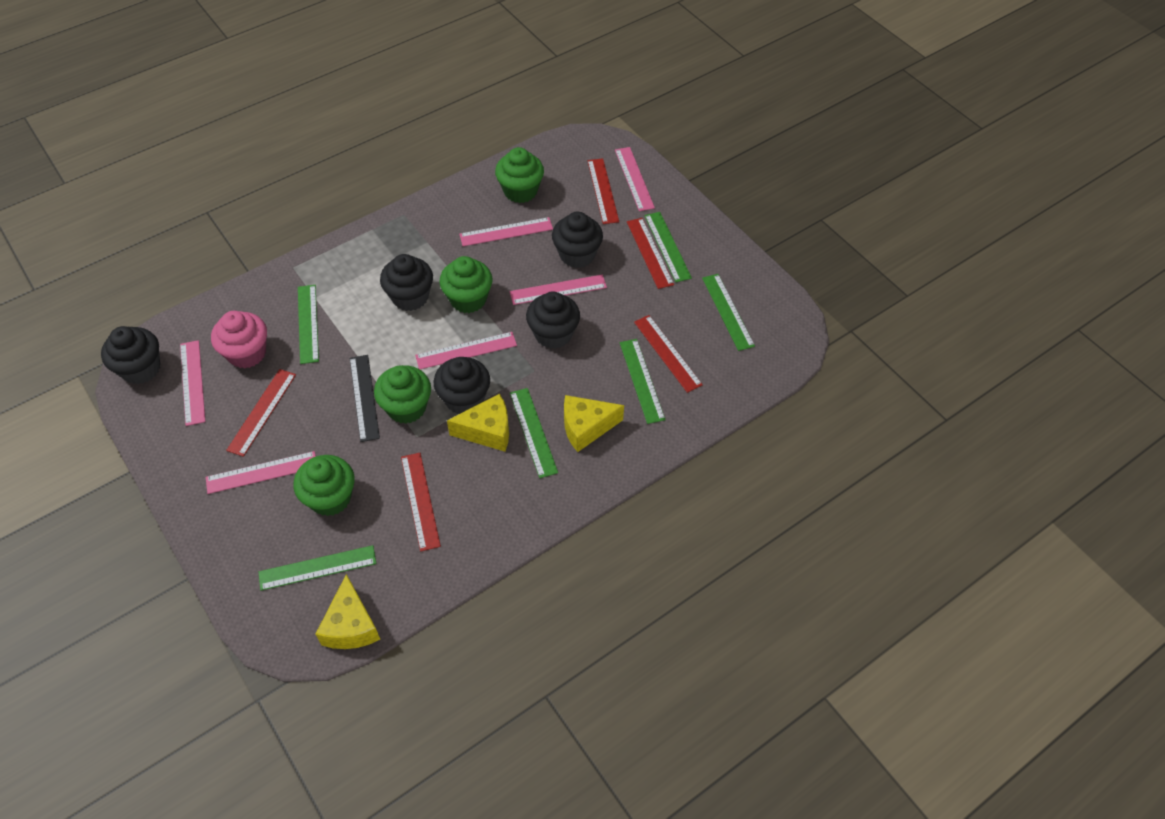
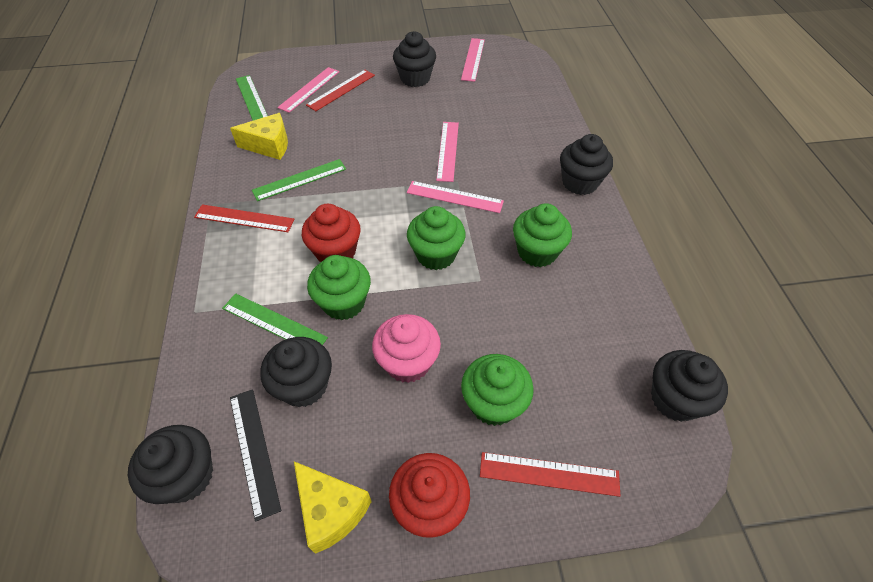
green ruler: [258,545,376,591] [298,285,319,364] [510,388,558,478] [620,339,666,424] [644,212,692,282] [702,274,755,351] = 6 -> [222,293,328,345] [236,75,268,120] [252,159,346,201] = 3
pink ruler: [180,340,205,426] [206,451,316,494] [415,332,517,369] [459,217,553,246] [510,274,607,305] [615,147,655,211] = 6 -> [277,67,340,113] [407,181,504,213] [436,122,459,182] [461,38,485,82] = 4
red cupcake: none = 0 -> [302,204,361,262] [389,453,470,538] = 2
red ruler: [226,369,296,457] [401,453,441,551] [587,158,619,224] [627,218,674,289] [634,315,703,393] = 5 -> [194,204,295,232] [306,70,375,111] [480,452,620,497] = 3
yellow cheese: [315,574,380,649] [447,394,509,452] [564,395,624,452] = 3 -> [230,113,288,160] [294,461,372,554] = 2

